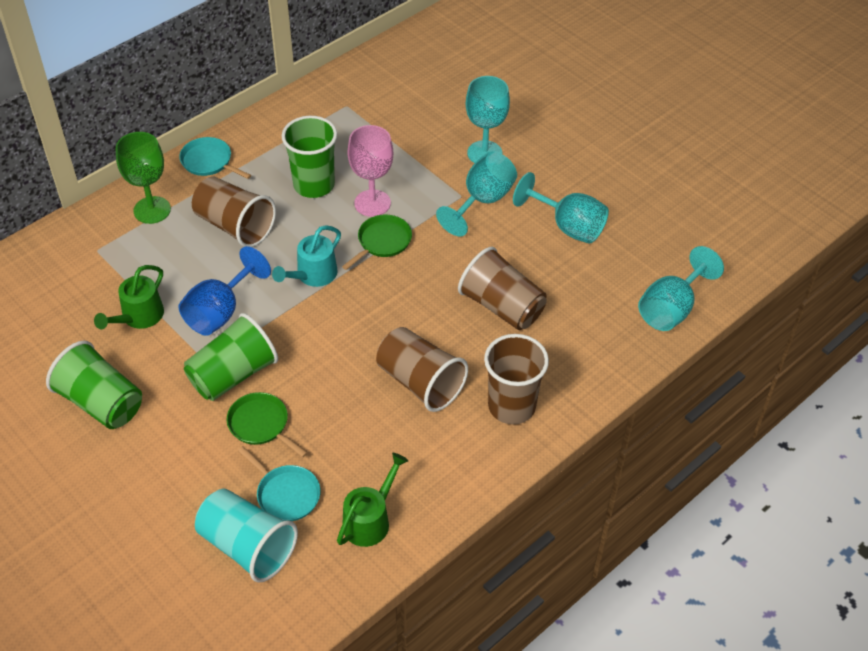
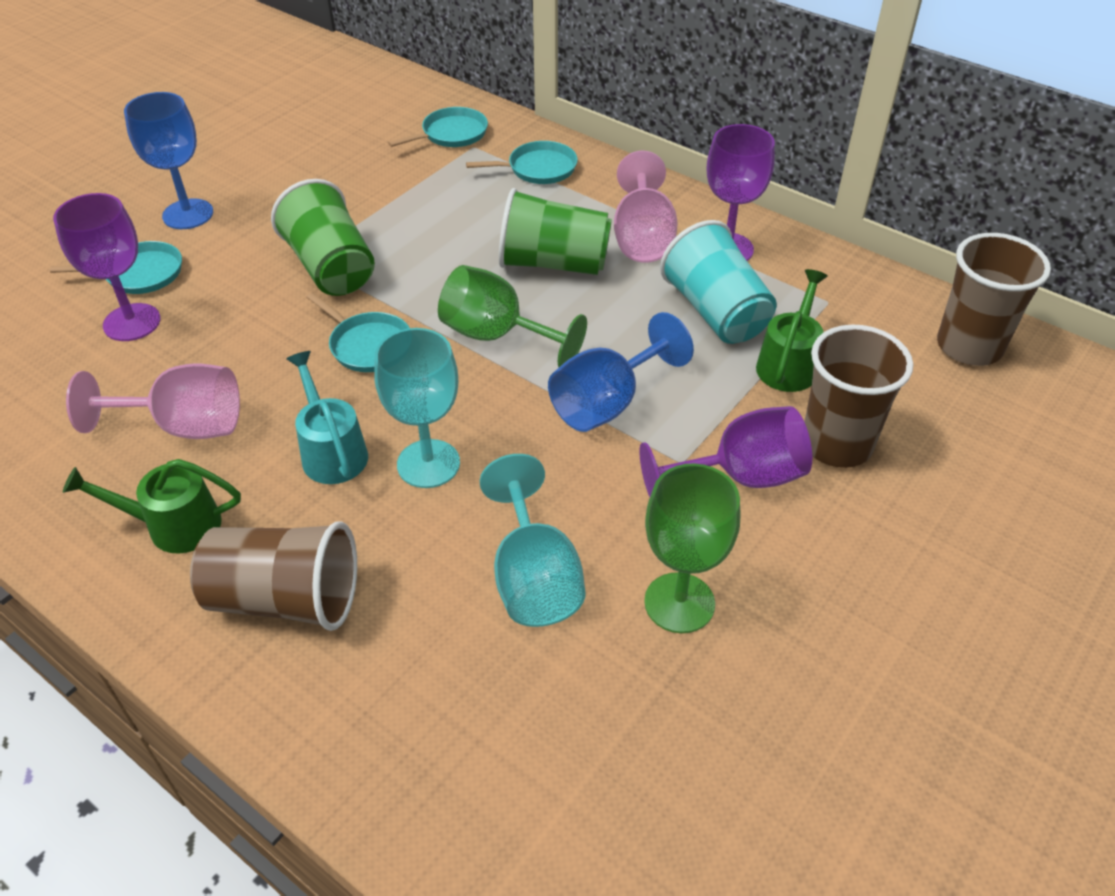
blue goblet: [178,246,271,336] = 1 -> [124,92,213,229] [548,312,694,432] = 2
brown cup: [192,176,276,247] [376,327,468,412] [458,247,547,330] [484,334,549,424] = 4 -> [190,521,357,631] [804,324,913,468] [937,233,1051,366] = 3
green cup: [46,341,142,429] [184,313,278,401] [282,116,337,198] = 3 -> [271,179,375,296] [499,188,612,275] = 2
green goblet: [116,132,171,224] = 1 -> [438,265,587,367] [644,463,740,633] = 2
green pan: [227,392,307,457] [342,214,412,270] = 2 -> none = 0
pink goblet: [348,125,393,217] = 1 -> [66,364,240,439] [614,151,678,263] = 2
purple goblet: none = 0 -> [53,193,161,341] [639,406,812,497] [707,124,775,261] = 3
turquoise goblet: [436,151,517,237] [466,76,510,163] [513,172,609,244] [638,246,724,331] = 4 -> [374,328,460,488] [480,454,585,627] = 2
turquoise pan: [179,137,251,179] [238,446,321,521] = 2 -> [50,241,182,294] [306,293,410,372] [388,107,488,147] [466,141,578,184] = 4

